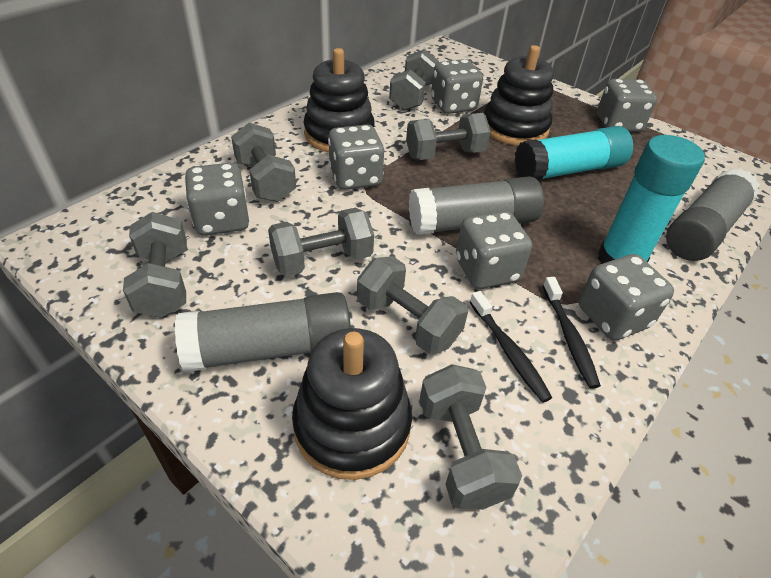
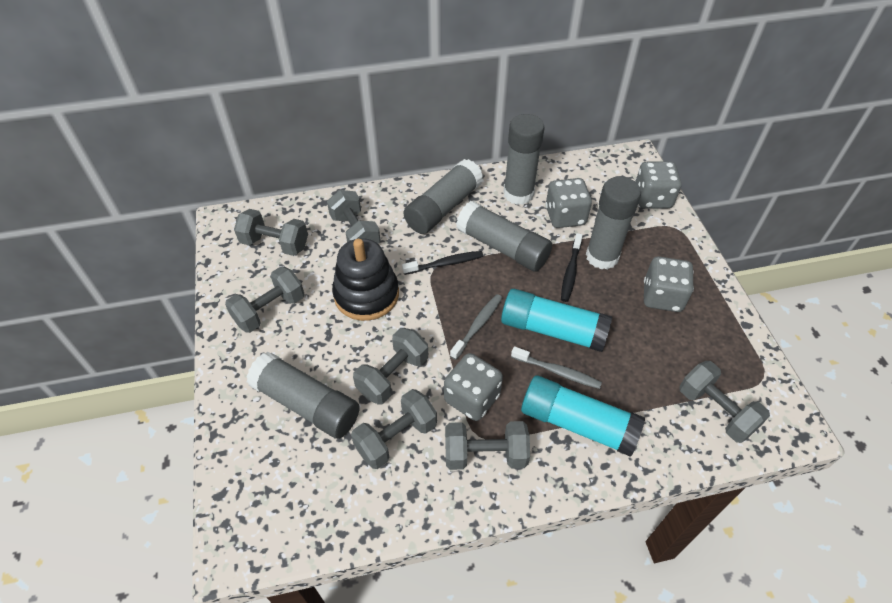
black stacking toy: [292,328,412,480] [303,48,375,152] [484,45,554,146] = 3 -> [332,238,399,321] = 1
grey dice: [185,163,249,236] [328,125,384,190] [431,59,483,114] [456,211,532,289] [579,254,674,340] [597,79,657,132] = 6 -> [444,353,503,421] [546,178,592,228] [635,162,682,208] [644,256,694,312] = 4
grey glue stick: [175,292,351,372] [409,176,544,235] [666,168,760,261] = 3 -> [246,352,360,439] [403,159,483,234] [456,201,552,272] [503,114,544,205] [586,176,641,269] = 5
grey toothbrush: none = 0 -> [450,294,502,360] [511,346,602,389] = 2

